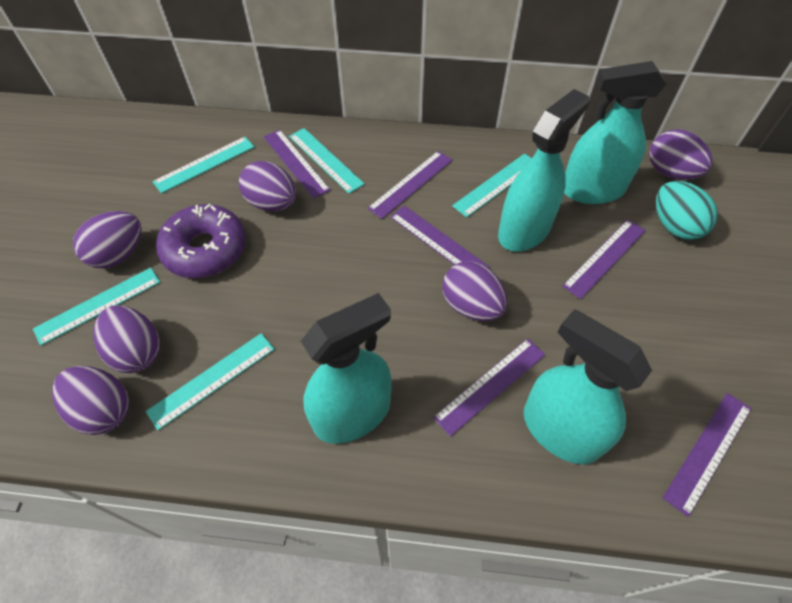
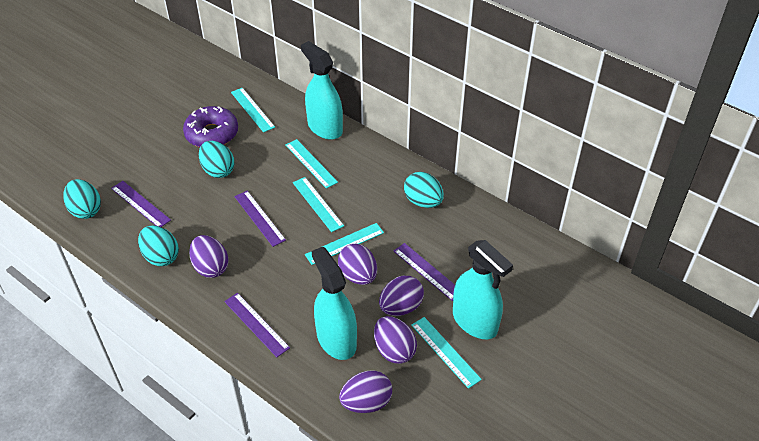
purple egg: [52,366,129,435] [73,211,142,269] [93,305,160,373] [239,161,296,211] [443,261,508,321] [649,129,713,180] = 6 -> [189,235,228,278] [338,244,377,285] [339,370,392,413] [374,316,417,364] [379,276,424,316] = 5
purple ruler: [264,130,331,199] [367,151,452,219] [390,205,490,269] [433,339,545,437] [562,219,646,299] [663,393,752,517] = 6 -> [111,181,171,227] [224,293,290,357] [234,191,286,247] [394,243,455,301] = 4
turquoise egg: [656,181,718,240] = 1 -> [63,179,101,219] [138,226,179,266] [199,141,234,178] [404,172,444,208] = 4
turquoise spray bottle: [301,293,391,444] [498,89,590,252] [524,309,652,464] [564,61,667,204] = 4 -> [301,41,343,140] [312,247,357,360] [453,240,513,339] = 3

